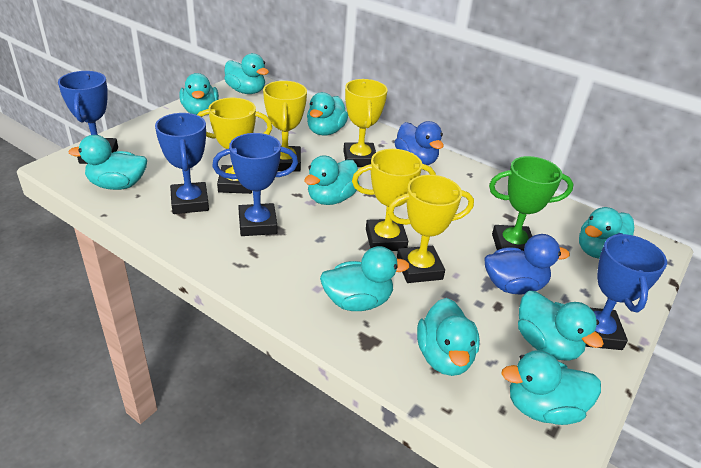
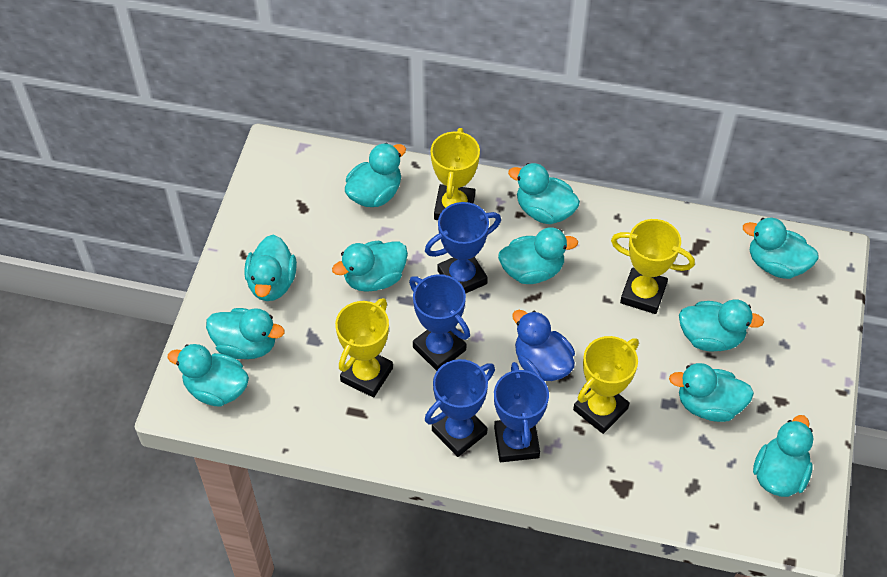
blue duck: [395,121,444,165] [484,234,570,294] = 2 -> [512,310,575,381] = 1
green trophy: [489,156,574,251] = 1 -> none = 0
turquoise duck: [69,135,147,190] [179,73,219,115] [224,53,269,94] [304,156,359,205] [307,92,348,136] [320,246,410,311] [417,298,480,376] [502,350,601,425] [518,291,604,361] [579,207,634,259] = 10 -> [167,344,249,407] [206,308,285,359] [244,235,297,301] [332,241,408,292] [345,143,406,207] [498,227,578,284] [508,163,580,224] [669,363,754,422] [679,299,764,352] [743,218,819,279] [753,415,814,497] = 11
yellow trophy: [197,98,272,194] [263,81,307,172] [343,79,388,167] [352,149,436,251] [387,175,474,283] = 5 -> [335,298,393,397] [431,128,480,220] [573,336,639,434] [611,219,695,314] = 4

